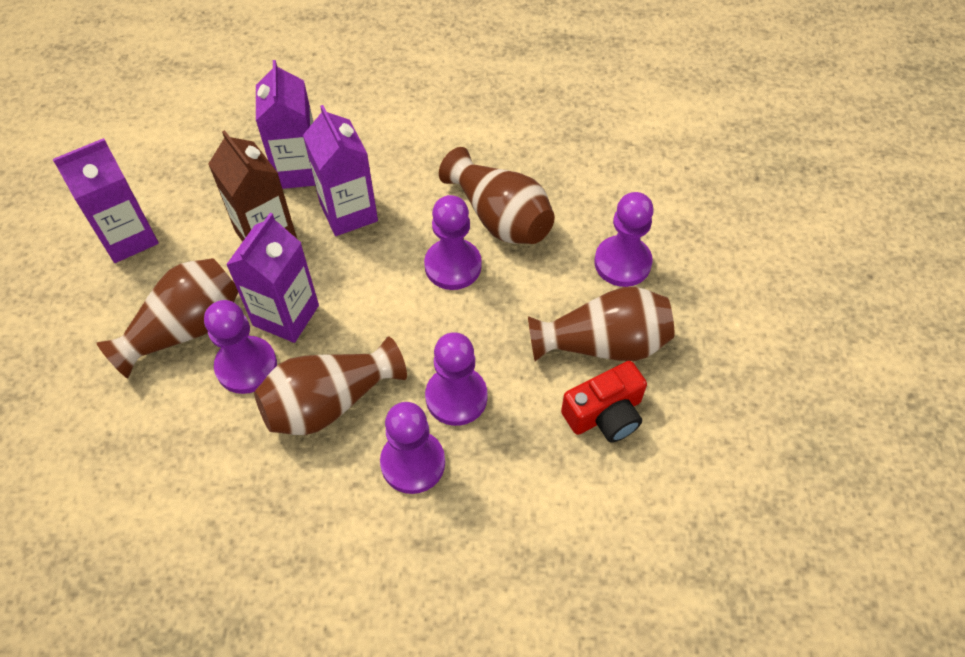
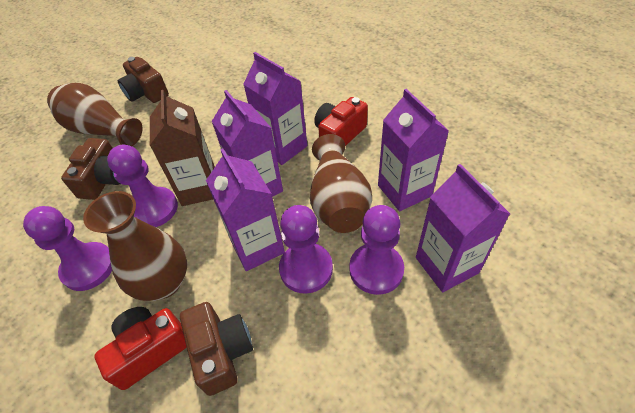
brown camera: none = 0 -> [61,138,120,200] [118,57,169,103] [180,302,253,396] = 3
brown vase: [97,258,238,378] [254,337,407,435] [439,147,555,244] [528,287,675,361] = 4 -> [47,83,143,146] [83,191,187,301] [310,134,372,233] = 3
purple carton: [53,138,159,263] [226,213,319,343] [256,60,315,189] [303,105,378,236] = 4 -> [206,149,285,271] [212,90,283,197] [243,52,307,165] [378,89,449,211] [416,164,510,292] = 5
purple pawn: [204,300,277,394] [380,402,445,494] [424,195,482,290] [425,332,487,426] [594,192,654,287] = 5 -> [23,206,112,291] [107,145,178,227] [279,205,333,294] [349,205,404,295] = 4
red camera: [561,361,647,443] = 1 -> [94,307,187,390] [314,97,368,146] = 2

